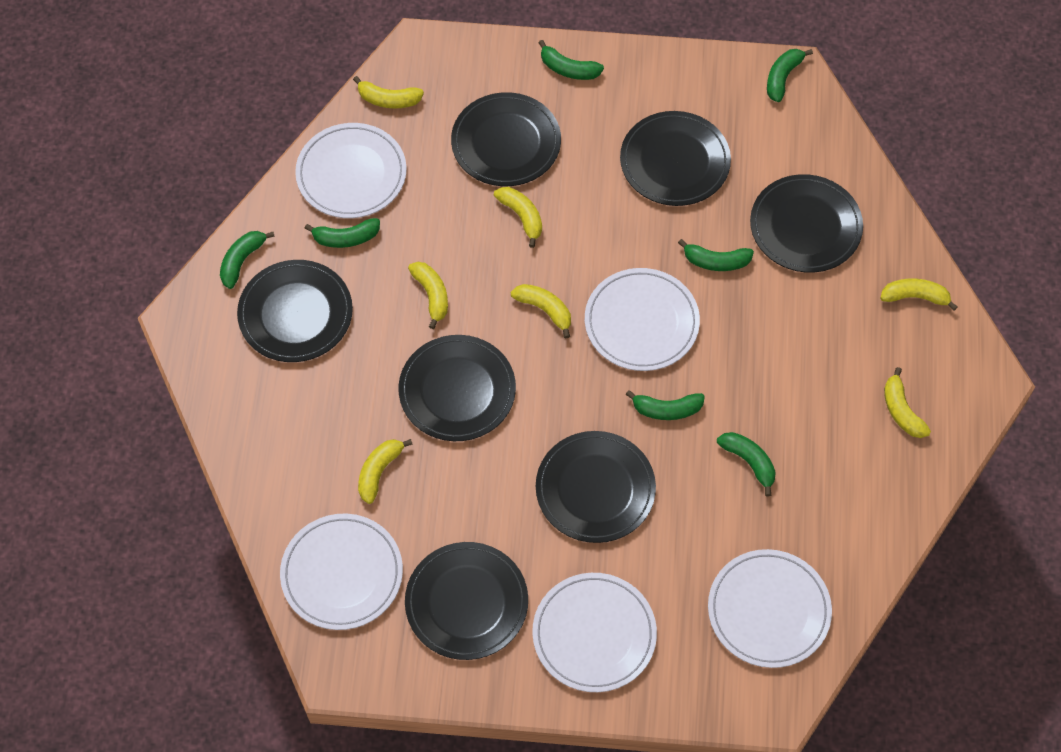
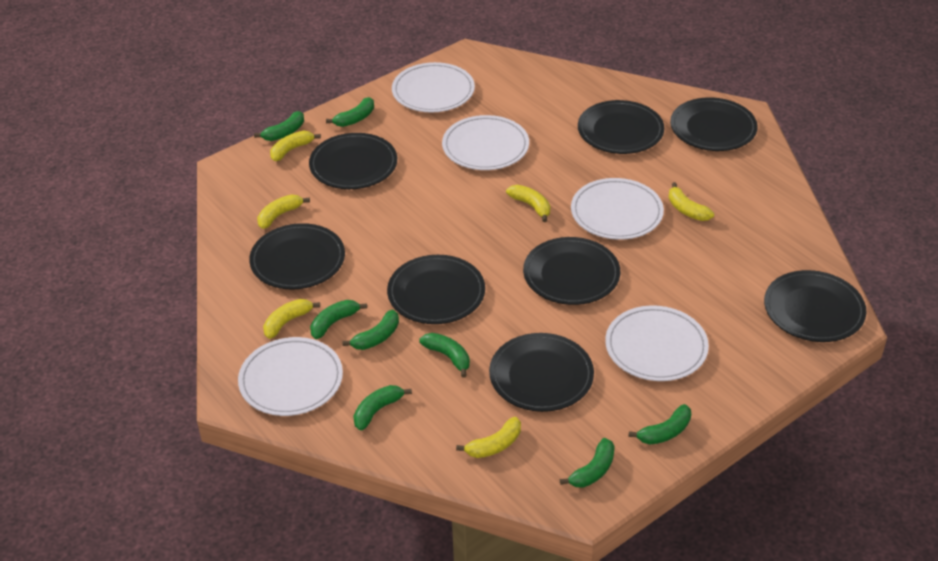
black plate: [237,260,353,362] [399,335,516,441] [405,542,528,660] [451,92,561,186] [536,431,656,543] [620,111,731,206] [750,174,863,273] = 7 -> [249,223,345,289] [309,133,397,189] [387,255,485,324] [489,333,594,412] [523,237,620,305] [578,100,664,154] [670,97,758,151] [764,270,866,342] = 8
green banana: [220,231,275,289] [304,218,380,248] [538,40,604,80] [626,390,705,420] [678,239,754,271] [717,432,776,497] [767,49,813,102] = 7 -> [254,111,304,141] [310,300,367,339] [326,97,374,127] [342,310,399,350] [353,385,412,430] [419,333,470,378] [560,438,615,488] [628,404,691,445] = 8
yellow banana: [353,76,424,109] [358,439,413,504] [408,262,448,329] [494,187,542,248] [511,284,571,339] [880,278,958,311] [884,367,931,438] = 7 -> [257,194,310,229] [263,299,320,339] [270,131,321,161] [456,417,521,458] [506,185,550,222] [668,182,714,221] = 6

